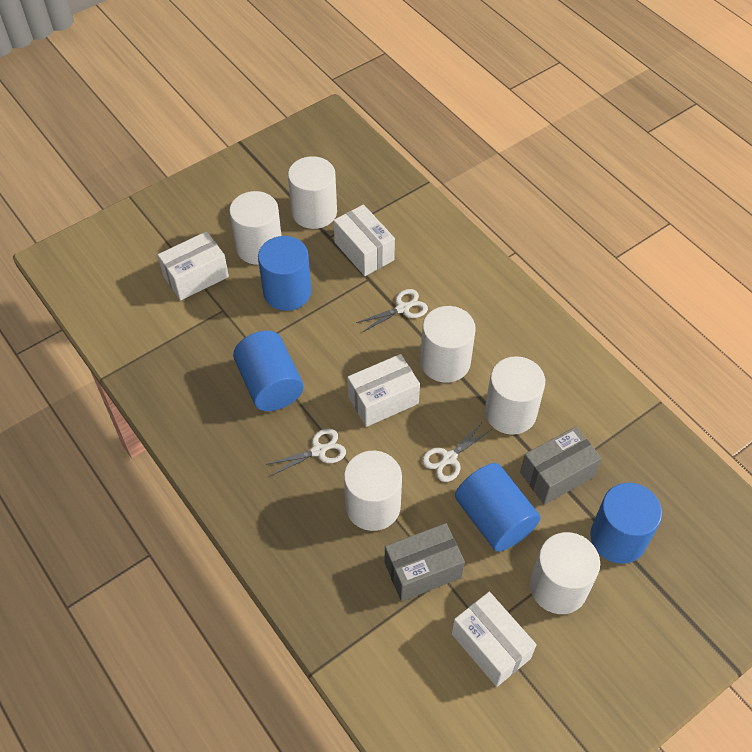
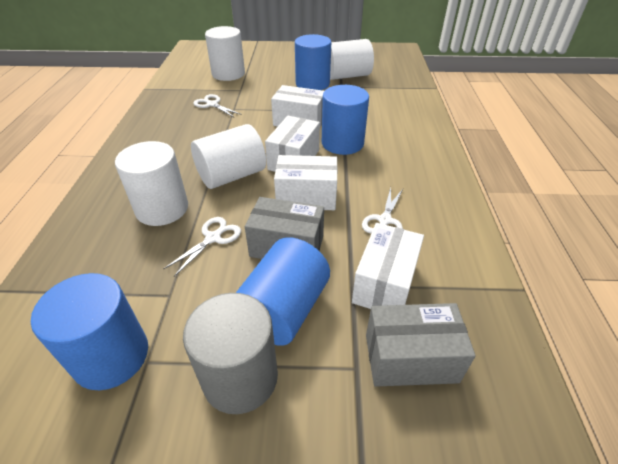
grey cylinder: none = 0 -> [183,293,278,414] = 1
white cylinder: [229,191,282,265] [288,156,337,229] [344,451,402,531] [420,306,476,383] [485,356,545,435] [530,532,600,614] = 6 -> [115,141,188,226] [191,124,266,189] [205,26,245,81] [330,39,374,80] = 4

